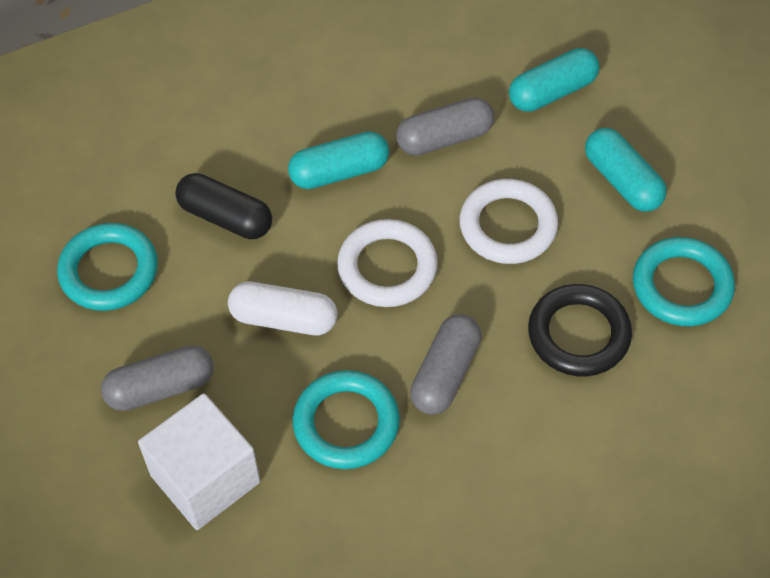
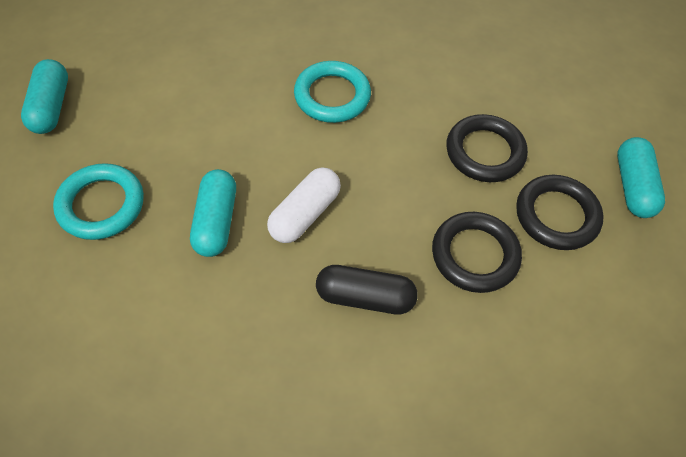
black ring: [528,284,632,376] = 1 -> [432,212,522,293] [446,114,528,182] [516,175,604,250] = 3
grey capsule: [101,345,214,411] [396,97,494,155] [410,314,482,415] = 3 -> none = 0
turquoise ring: [57,223,158,311] [292,370,400,469] [633,237,735,326] = 3 -> [53,163,144,240] [294,61,371,123] = 2
white cube: [138,394,260,530] = 1 -> none = 0
white ring: [337,219,438,307] [459,179,558,264] = 2 -> none = 0

